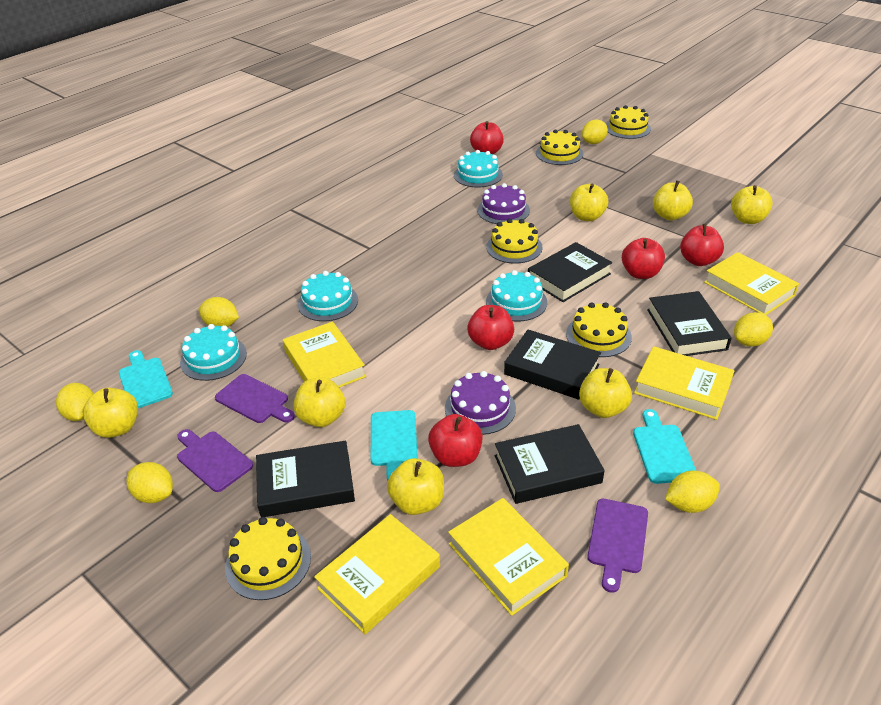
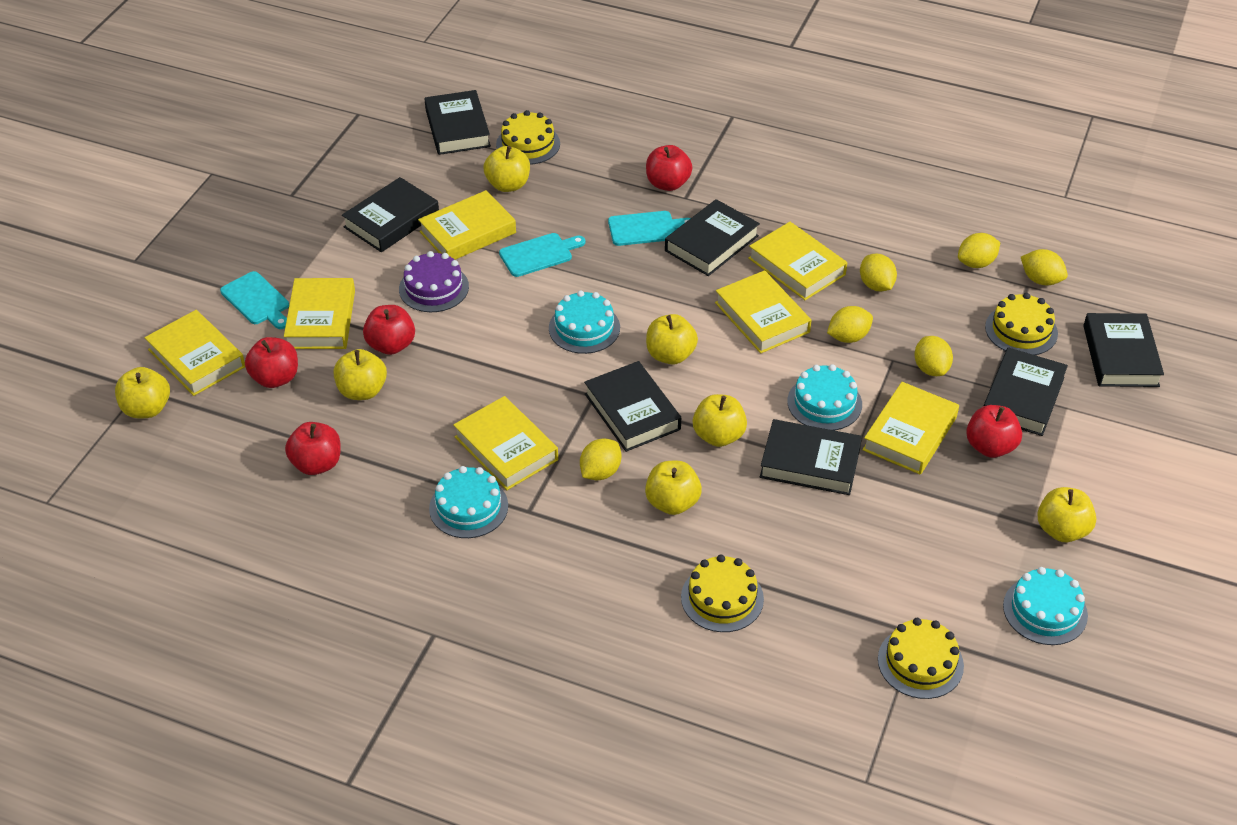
black book: [256,440,355,517] [495,424,605,504] [504,330,601,400] [528,242,612,302] [647,291,732,356] = 5 -> [342,177,439,252] [425,90,491,155] [584,361,681,452] [665,199,760,276] [760,419,862,495] [984,347,1068,436] [1083,313,1164,387] = 7
purple cake: [445,371,516,435] [478,183,530,224] = 2 -> [399,251,469,312] = 1
purple cutting board: [177,429,253,492] [215,374,295,423] [587,499,648,593] = 3 -> none = 0
yellow book: [283,321,366,388] [314,514,440,634] [448,498,569,616] [634,346,734,420] [704,252,799,315] = 5 -> [145,310,245,396] [284,278,355,349] [418,190,516,260] [453,396,558,490] [715,270,811,354] [748,222,847,300] [862,382,959,475] = 7
yellow cake: [225,517,311,600] [486,219,543,264] [536,130,584,165] [566,302,632,357] [606,105,651,139] = 5 -> [496,110,560,165] [681,555,764,632] [878,618,964,699] [985,293,1058,355] = 4

